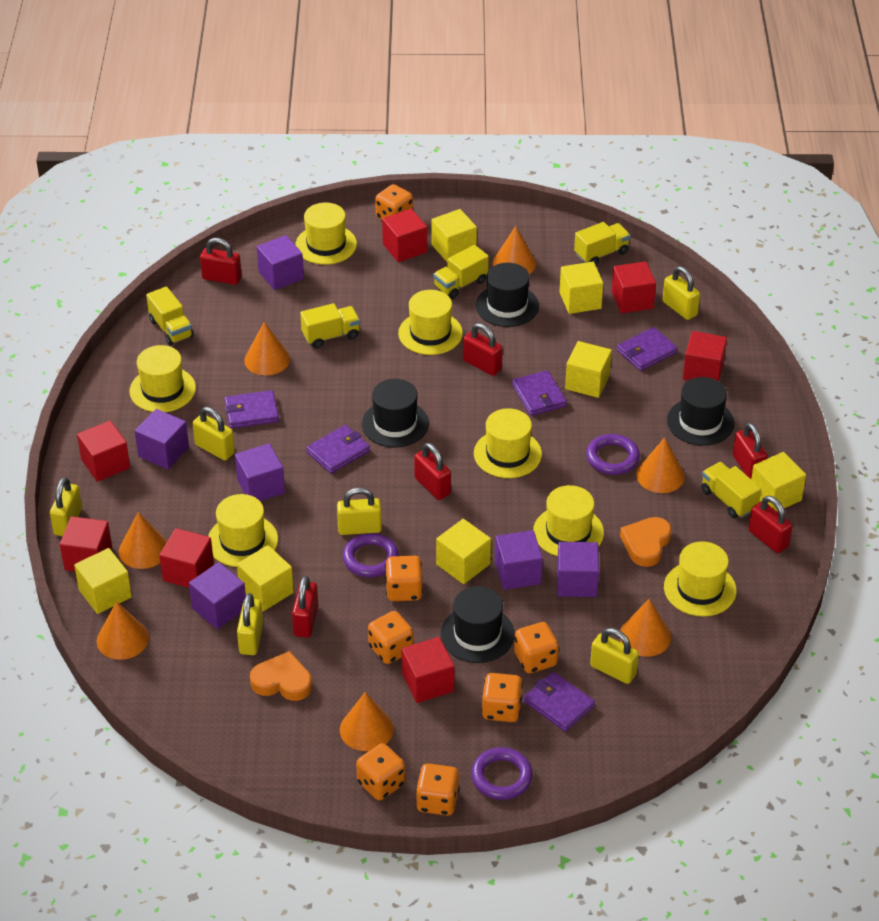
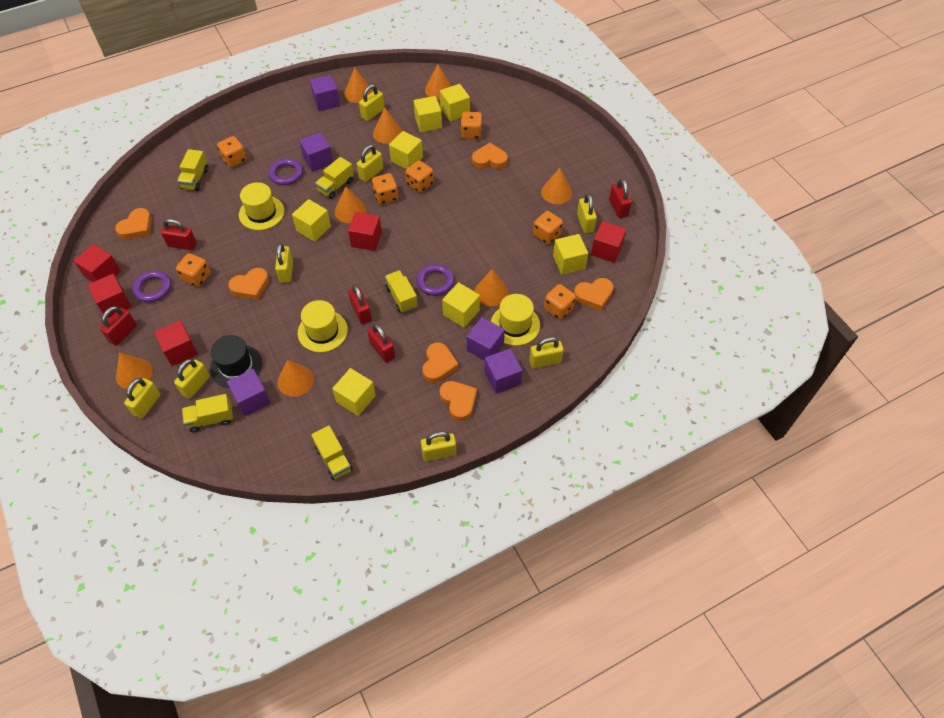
black hat: [362,379,429,447] [440,586,515,663] [475,263,539,327] [667,377,734,446] = 4 -> [210,335,262,388] = 1
orange cone: [97,602,149,660] [119,512,167,569] [244,322,290,375] [340,692,394,751] [493,226,536,274] [620,599,671,657] [636,438,685,493] = 7 -> [116,353,153,390] [277,360,314,397] [335,187,366,223] [344,67,373,103] [373,108,402,144] [425,64,452,100] [474,269,508,306] [541,168,572,204] = 8
orange heart: [250,651,312,701] [620,517,672,567] = 2 -> [115,208,152,239] [228,268,269,300] [422,343,459,383] [439,381,477,421] [472,143,508,169] [574,278,614,311] = 6
purple cube: [135,409,189,469] [189,562,246,629] [235,443,285,501] [257,235,304,290] [495,530,543,590] [557,542,599,597] = 6 -> [227,369,271,416] [299,132,333,172] [310,75,340,111] [467,317,505,361] [484,349,522,394] = 5
purple wallet: [225,390,279,429] [306,425,370,474] [512,370,567,416] [524,672,595,732] [617,327,678,371] = 5 -> none = 0
red cube: [60,516,112,571] [77,420,130,482] [159,528,214,588] [382,209,427,262] [401,637,455,703] [612,261,656,314] [683,331,727,381] = 7 -> [74,244,121,282] [87,274,132,318] [154,320,198,366] [348,212,382,251] [591,221,627,263] = 5
red padlock: [200,238,242,285] [292,576,318,638] [414,443,451,500] [463,323,503,376] [733,423,767,479] [749,496,792,553] = 6 -> [100,306,137,346] [161,219,197,250] [348,285,372,324] [367,324,395,363] [609,179,632,218] = 5
yellow hat: [129,345,196,412] [208,494,278,567] [295,203,357,265] [398,290,463,355] [474,408,542,478] [533,485,604,556] [664,541,737,617] = 7 -> [239,182,284,230] [298,300,348,352] [491,294,540,346] = 3
yellow padlock: [50,477,82,536] [193,407,235,460] [237,593,263,655] [337,487,382,535] [590,628,639,684] [663,266,700,320] = 6 -> [124,378,161,419] [174,359,210,399] [275,243,293,283] [357,145,383,182] [359,84,384,121] [421,431,456,461] [529,337,564,368] [577,194,597,233] = 8

